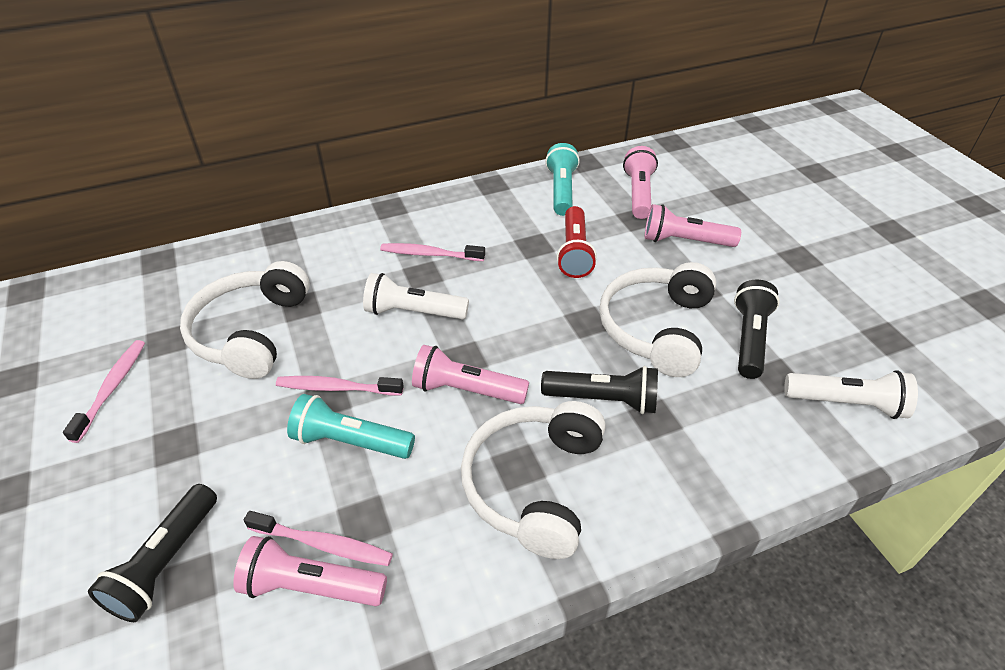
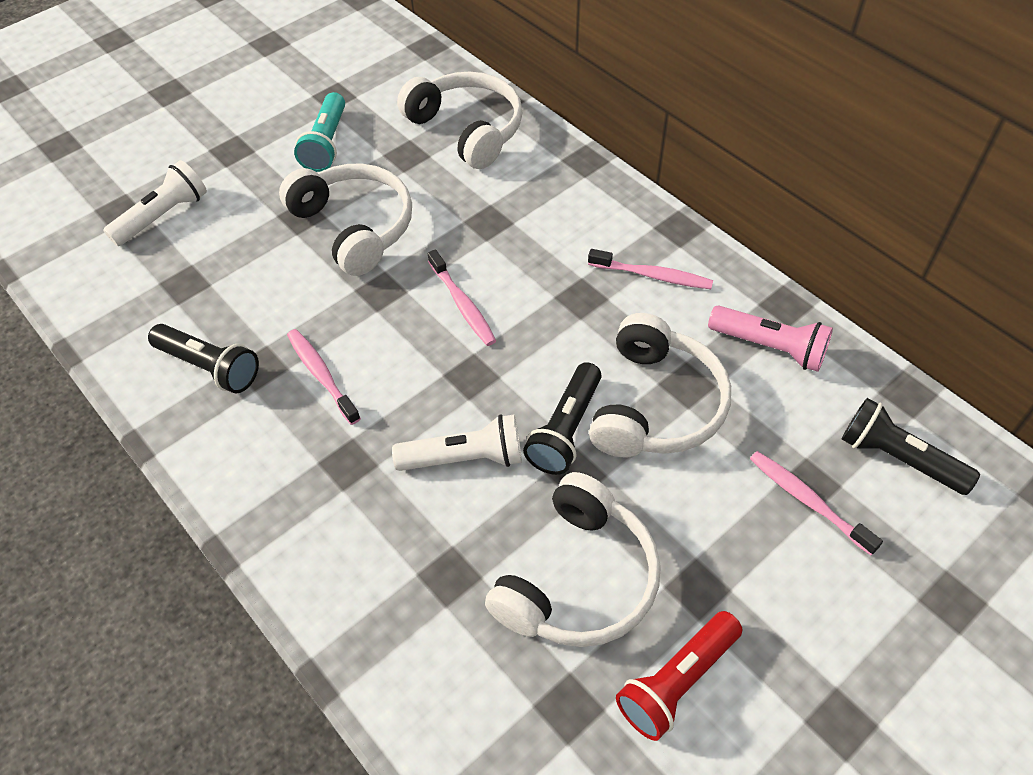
pink flashlight: [233,536,387,606] [412,345,529,404] [623,146,658,219] [645,204,741,247] = 4 -> [708,306,833,372] = 1
turquoise flashlight: [287,394,415,459] [545,143,580,216] = 2 -> [294,92,345,172] = 1
white headphones: [180,261,310,379] [461,401,606,559] [599,262,716,377] = 3 -> [279,164,412,276] [397,72,522,169] [485,472,661,647] [589,313,731,457] = 4

